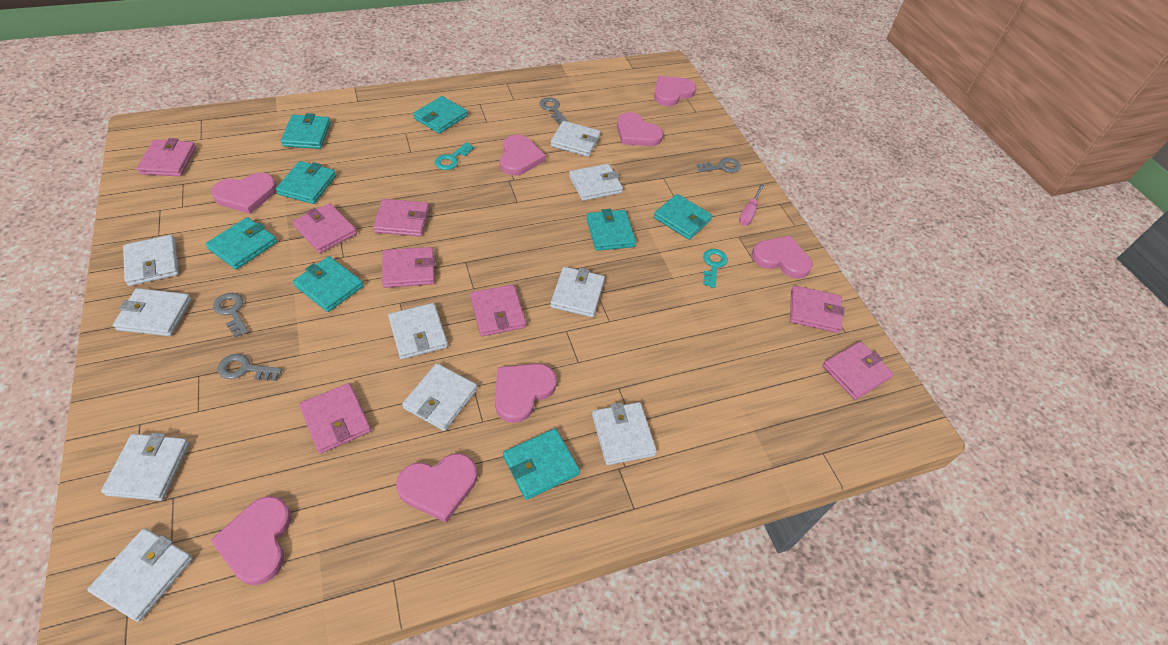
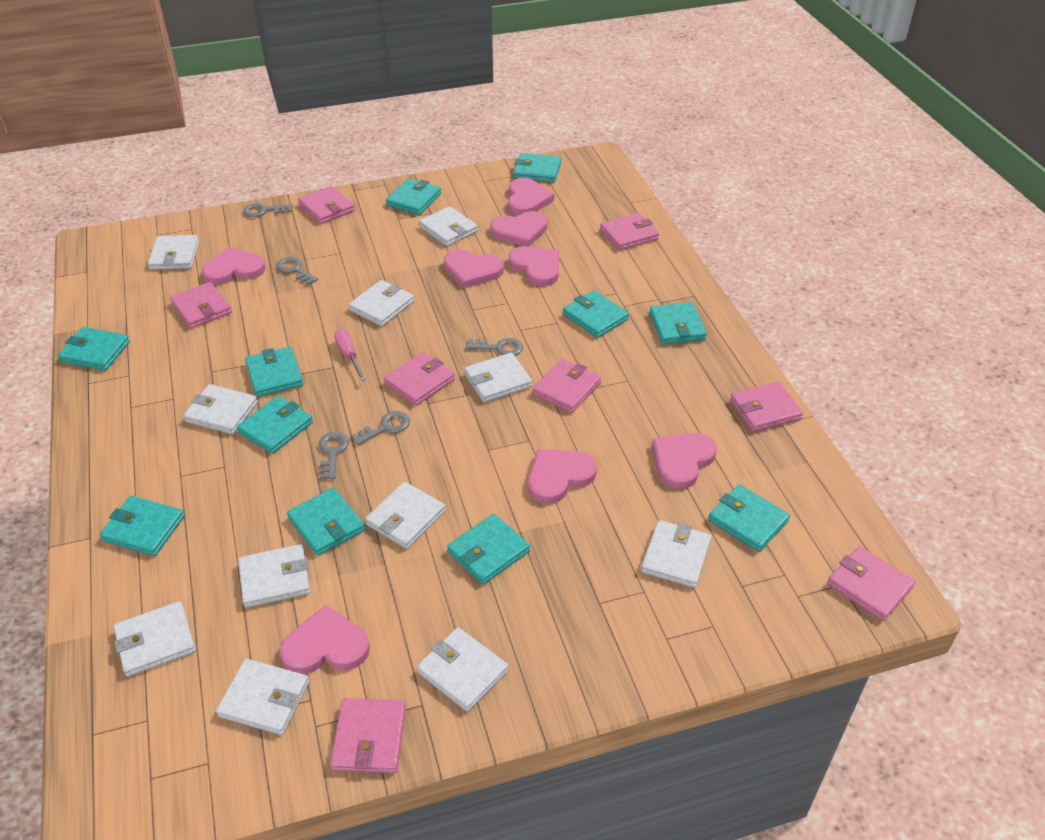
grey key: [213,293,249,337] [217,354,282,381] [539,97,568,124] [697,158,741,173] = 4 -> [243,203,293,217] [277,257,318,285] [319,432,349,479] [351,411,410,445] [466,338,523,356] = 5
turquoise key: [435,142,474,170] [703,249,728,288] = 2 -> none = 0
turquoise wallet: [205,217,277,270] [275,161,336,204] [281,113,331,149] [293,256,364,312] [413,96,468,134] [503,428,580,500] [586,209,636,251] [654,194,712,240] = 8 -> [58,327,130,370] [100,496,185,556] [237,396,313,454] [245,347,303,397] [287,488,365,556] [386,178,441,215] [447,514,530,585] [513,153,561,182] [563,290,629,338] [650,302,707,345] [708,484,790,552] = 11
white wallet: [87,528,193,622] [101,433,190,501] [113,288,192,336] [123,235,179,286] [388,303,448,359] [402,363,477,431] [550,267,605,317] [551,121,601,157] [569,164,623,201] [592,402,657,465] = 10 -> [114,601,196,677] [148,235,199,270] [183,384,258,434] [216,659,309,735] [238,544,310,608] [349,280,414,326] [365,482,446,549] [417,627,508,712] [419,206,478,246] [464,353,532,402] [641,520,712,588] = 11

